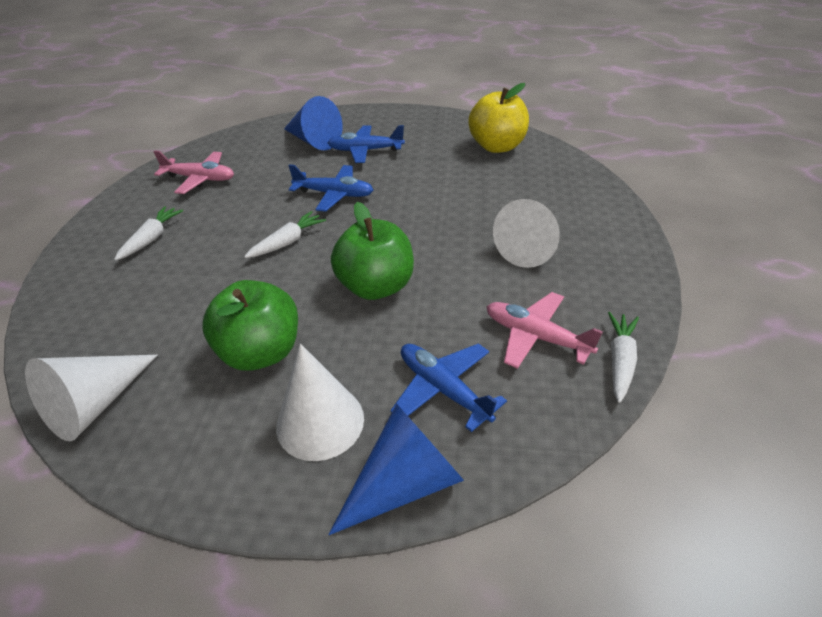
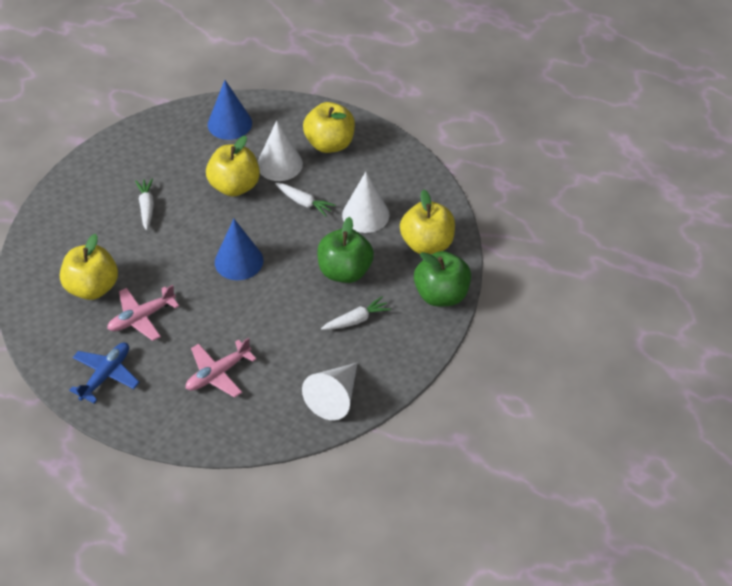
blue plane: [288,164,373,212] [328,125,405,163] [391,343,507,432] = 3 -> [69,343,140,403] = 1
yellow apple: [468,83,529,153] = 1 -> [60,234,118,300] [206,136,260,197] [303,102,355,153] [400,190,455,254] = 4

